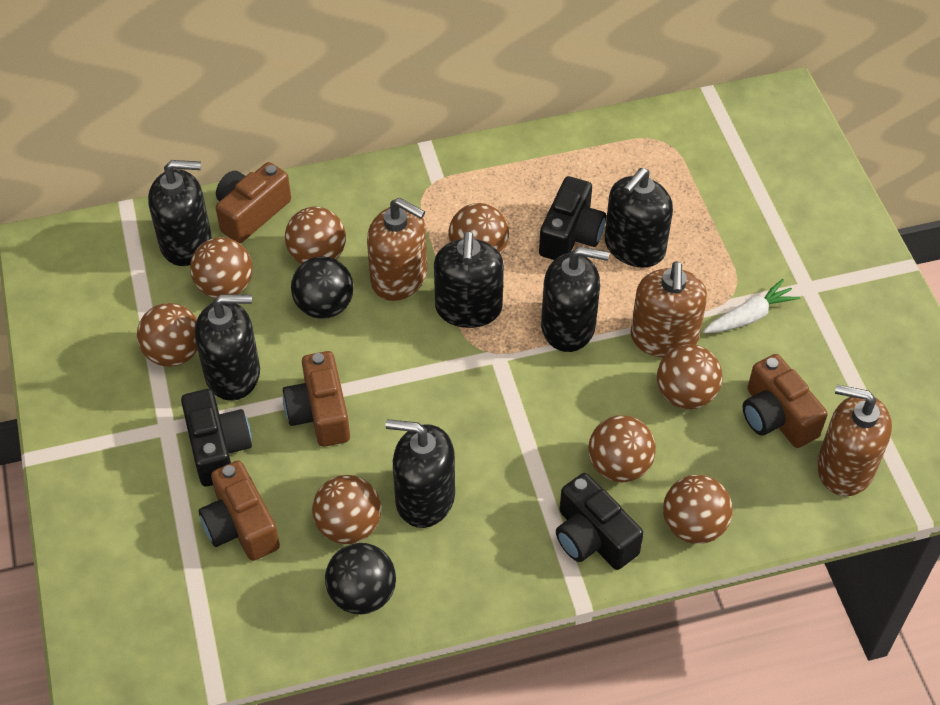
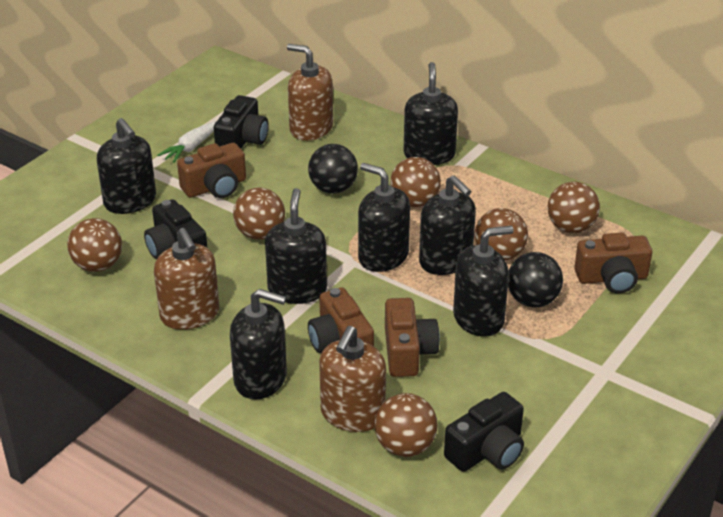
black soap dispenser: [148,160,211,266] [195,294,260,401] [385,419,455,528] [434,231,504,328] [541,247,609,352] [605,168,673,267] = 6 -> [97,118,156,214] [230,289,287,399] [265,188,327,304] [358,163,410,272] [404,62,458,165] [419,175,476,275] [453,226,514,337] = 7
brown ball: [137,303,198,367] [190,237,253,299] [285,207,346,264] [312,475,381,544] [448,203,509,255] [588,415,656,483] [657,344,722,409] [663,475,732,544] = 8 -> [67,218,122,272] [233,188,285,240] [374,393,438,457] [390,157,441,207] [475,208,528,261] [548,181,600,233] = 6

